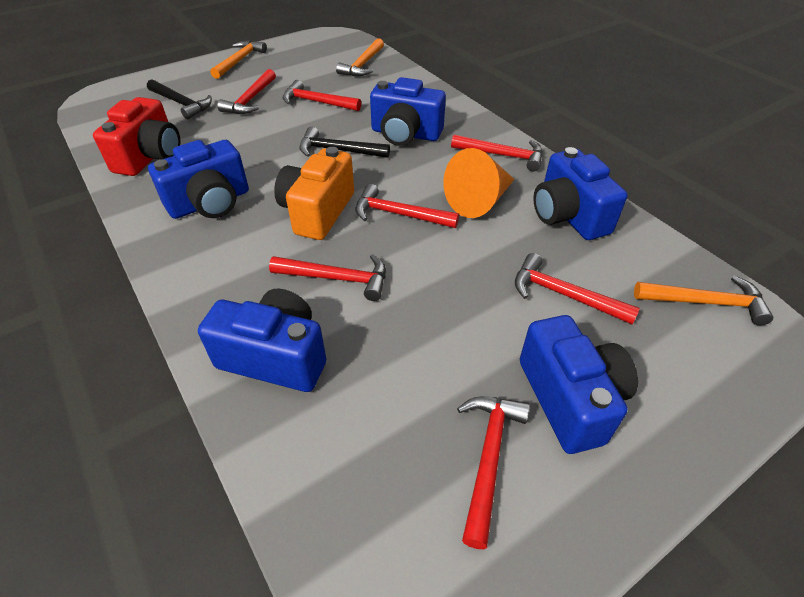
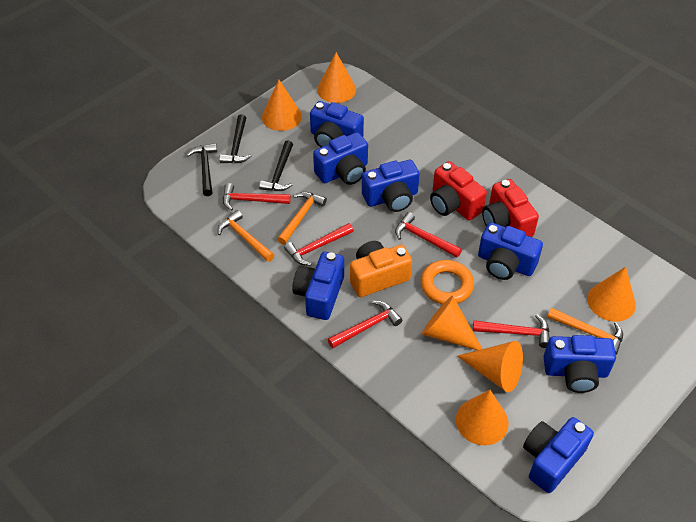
black hammer: [147,79,212,119] [299,127,390,158] = 2 -> [186,143,217,196] [219,114,251,164] [259,140,293,191] = 3
blue camera: [148,140,249,219] [198,288,326,392] [370,77,446,146] [520,315,638,454] [534,147,628,240] = 5 -> [292,252,344,320] [310,101,364,148] [313,132,368,185] [362,160,420,212] [478,222,543,280] [523,417,594,493] [544,335,616,393] = 7
orange cone: [443,148,514,218] = 1 -> [262,80,302,131] [317,52,356,103] [422,296,482,350] [456,390,509,446] [457,341,523,392] [587,267,636,322] = 6
orange ring: none = 0 -> [420,260,474,304] = 1
red camera: [93,97,181,176] = 1 -> [430,161,487,221] [482,179,539,237] = 2
red hammer: [217,69,276,114] [269,254,386,301] [283,80,361,111] [355,184,459,228] [451,135,543,172] [457,396,530,549] [515,253,640,324] = 7 -> [223,183,291,211] [284,223,354,266] [328,301,402,348] [395,212,462,257] [473,315,550,348] = 5

